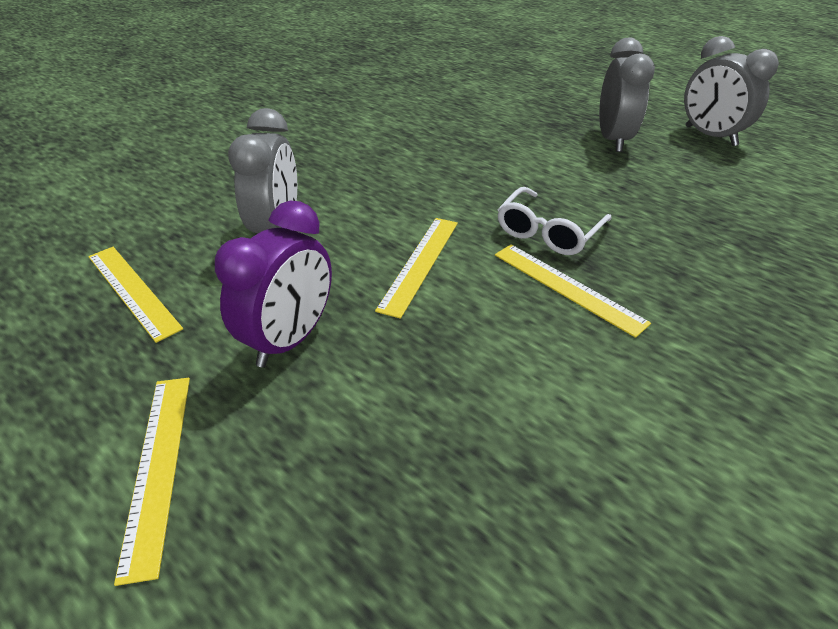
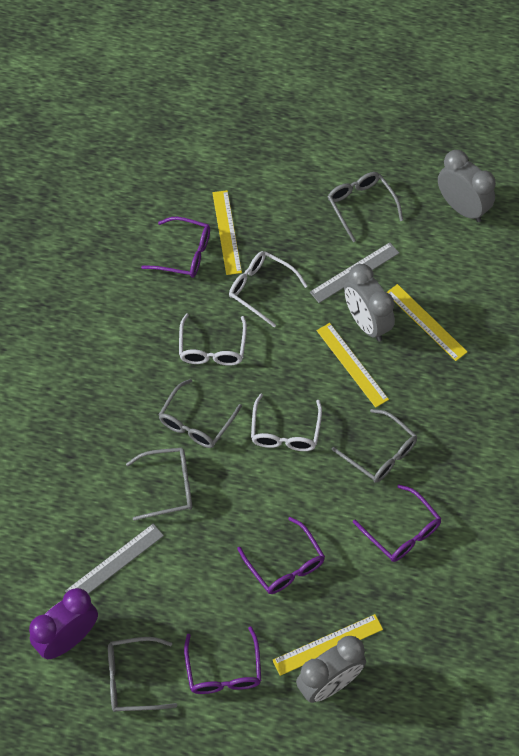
grey glasses: none = 0 -> [108,637,177,712] [126,448,192,521] [159,379,242,448] [328,172,403,242] [332,409,417,483] = 5
grey ruler: none = 0 -> [65,524,164,594] [310,242,399,303] = 2
purple glasses: none = 0 -> [141,217,210,278] [184,626,261,694] [237,517,325,594] [353,485,441,562] = 4
white glasses: [497,187,611,255] = 1 -> [179,314,247,366] [229,251,307,327] [251,393,322,451] = 3

